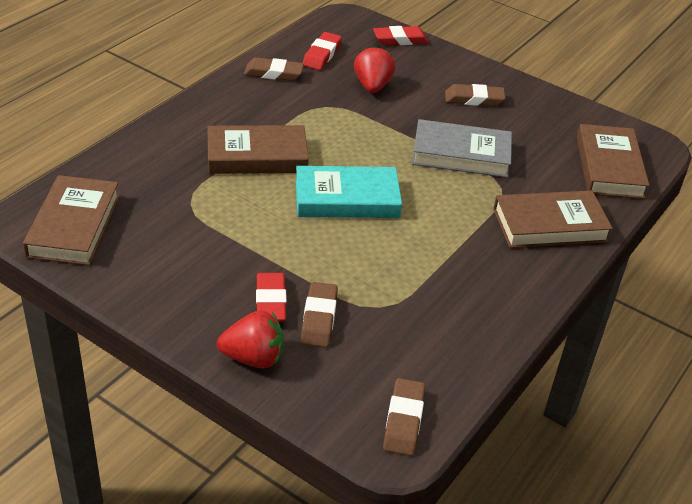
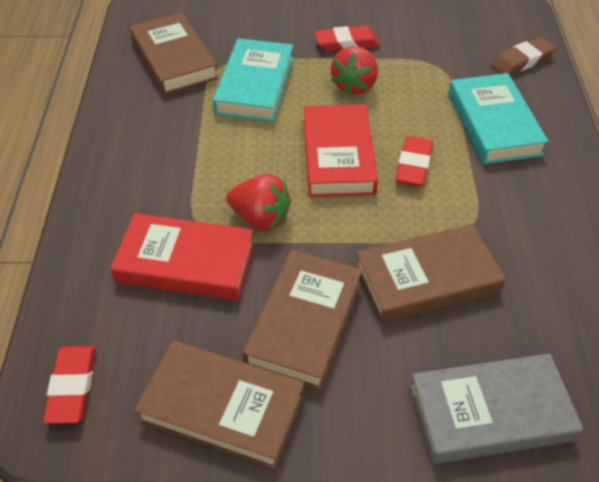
brown eraser: [244,57,304,81] [300,282,338,348] [383,378,426,456] [445,84,506,106] = 4 -> [491,37,556,75] = 1
red book: none = 0 -> [110,213,254,300] [303,105,378,197] = 2
turquoise book: [296,166,402,218] = 1 -> [213,38,294,122] [448,73,549,164] = 2

